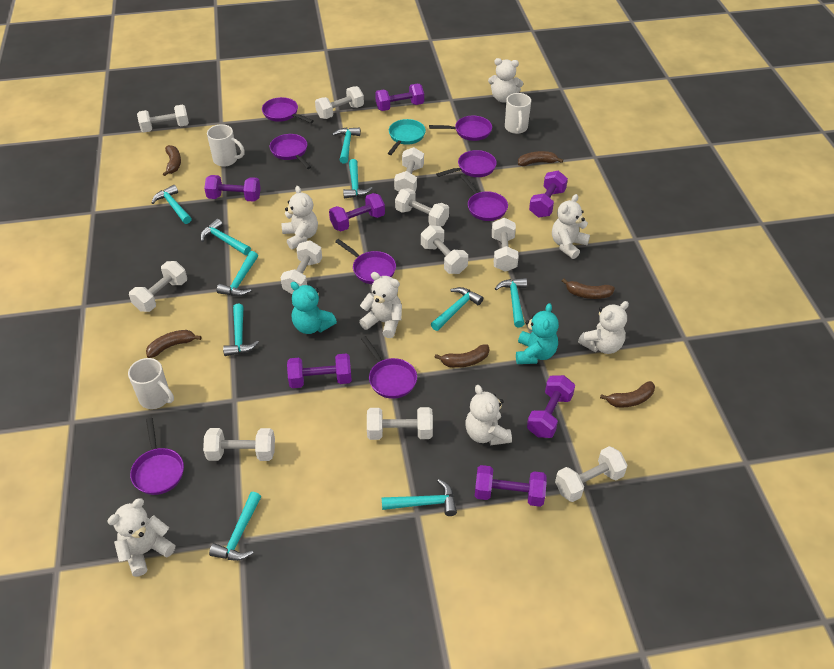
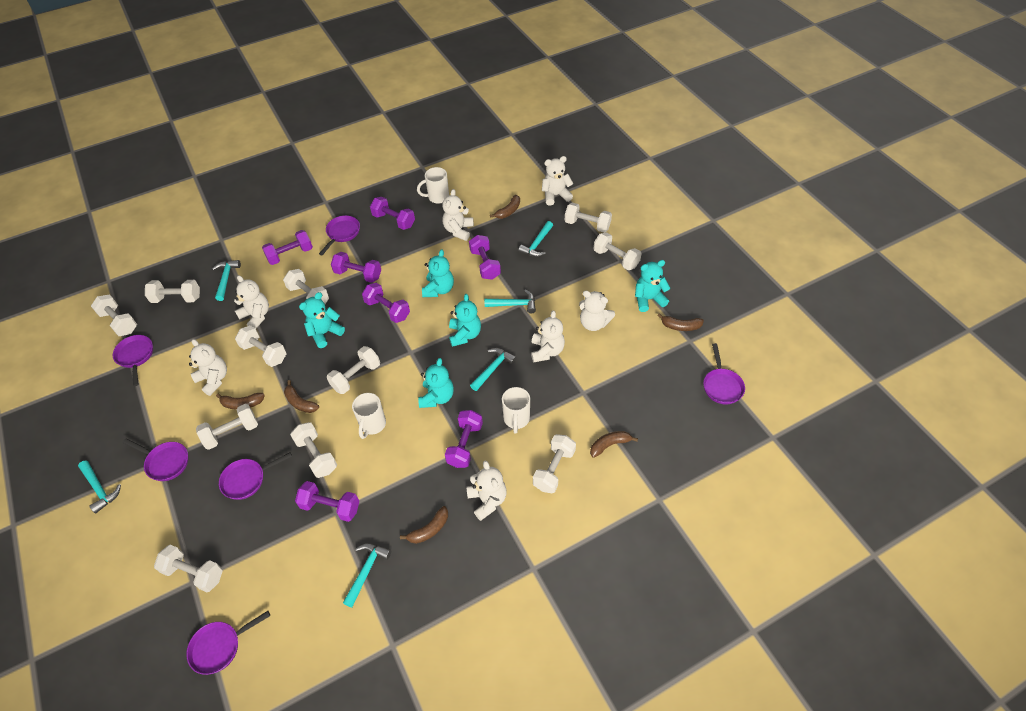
purple pan: [130,417,184,495] [262,97,314,123] [270,134,311,169] [335,239,396,284] [361,336,417,399] [429,116,492,141] [436,150,497,177] [460,174,508,221] = 8 -> [113,335,153,386] [123,439,189,481] [186,611,270,675] [219,452,292,500] [319,215,360,256] [703,343,745,404] = 6
turquoise hammer: [152,185,192,224] [200,219,251,255] [209,492,261,561] [217,251,258,296] [223,303,259,356] [332,128,361,164] [343,159,373,199] [382,479,457,516] [431,287,483,331] [495,278,527,328] = 10 -> [78,460,121,514] [212,260,241,301] [343,543,391,607] [470,348,517,391] [484,290,536,313] [518,221,553,257] = 6
turquoise pan: [387,119,426,155] = 1 -> none = 0
turquoise teddy bear: [291,282,337,334] [516,303,559,364] = 2 -> [299,292,345,348] [418,358,454,408] [422,249,454,297] [449,294,481,347] [635,260,670,312] = 5

